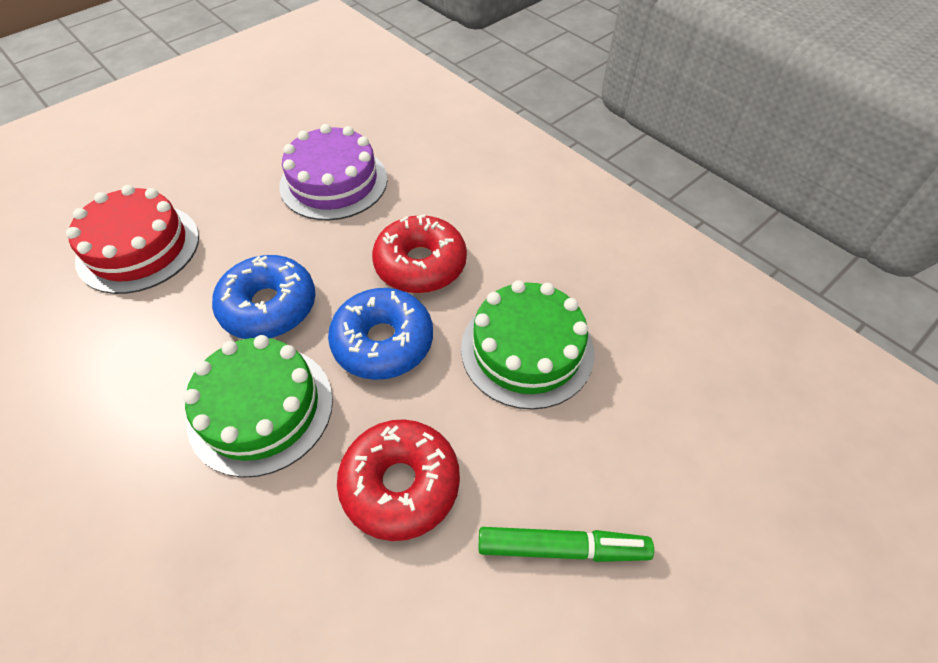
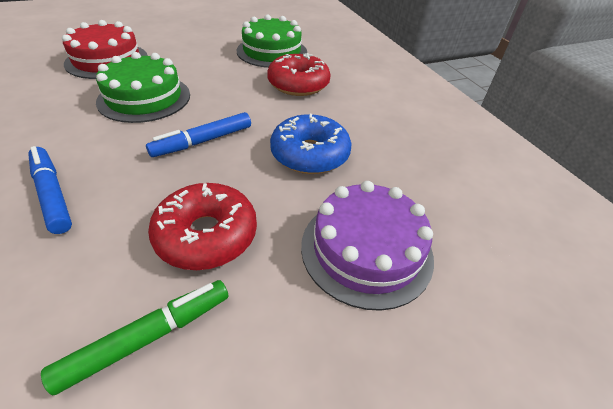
blue donut: [212,255,316,339] [328,288,433,380] = 2 -> [270,114,352,174] = 1
blue marker: none = 0 -> [28,146,72,234] [146,112,251,157] = 2

